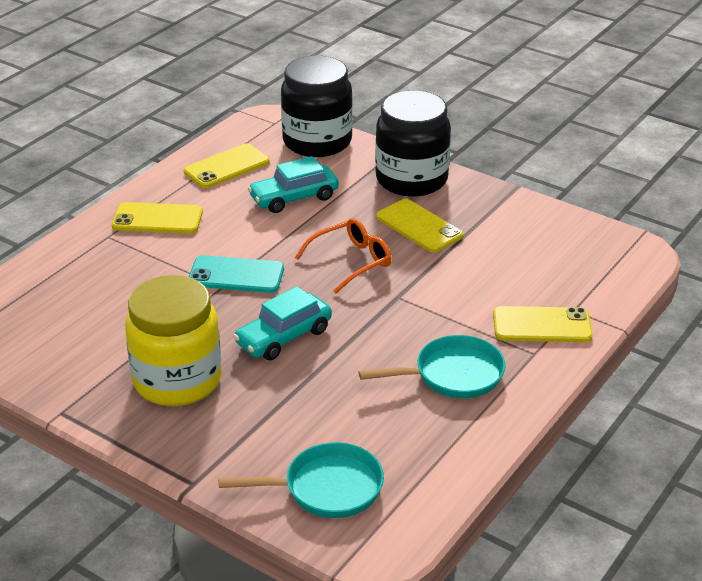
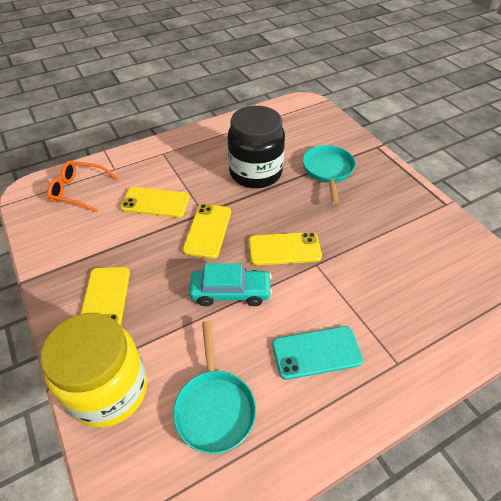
black jar: [281,56,353,157] [375,90,451,197] = 2 -> [228,106,285,188] = 1
turquoise car: [233,286,332,360] [248,156,339,213] = 2 -> [189,263,272,306] = 1

